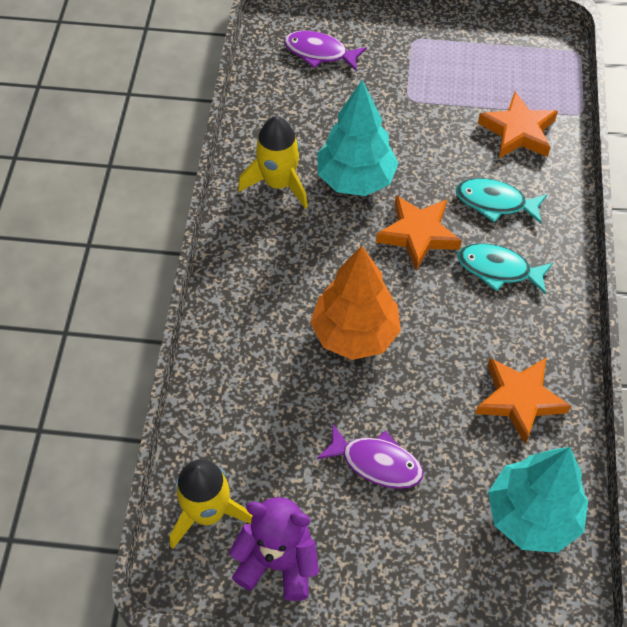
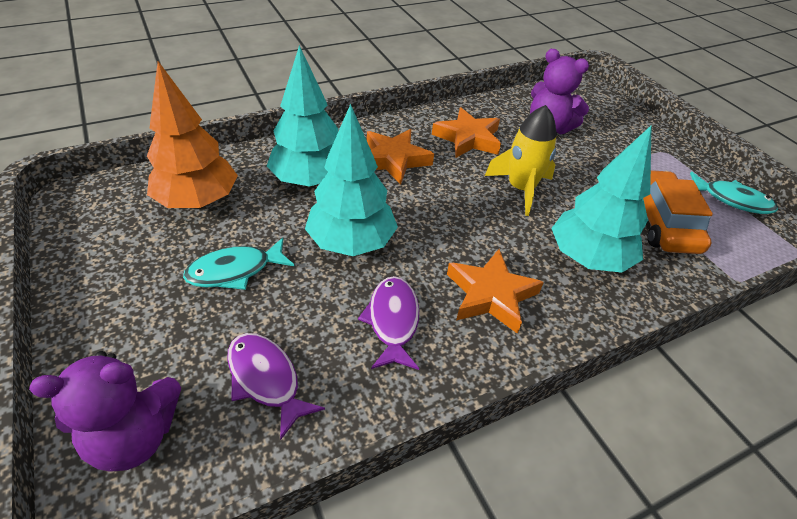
orange car: none = 0 -> [643,170,713,254] = 1
purple teddy bear: [229,497,319,601] = 1 -> [29,351,181,472] [530,49,589,134] = 2
turquoise tree: [317,80,399,196] [488,447,588,553] = 2 -> [267,45,339,187] [305,104,398,256] [551,125,652,273] = 3
yellow rocket: [170,460,253,549] [238,116,308,209] = 2 -> [485,105,557,216] = 1

